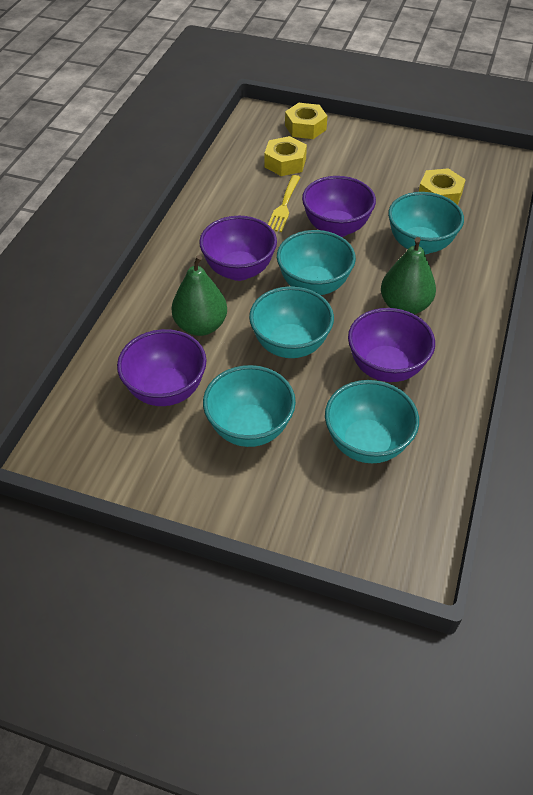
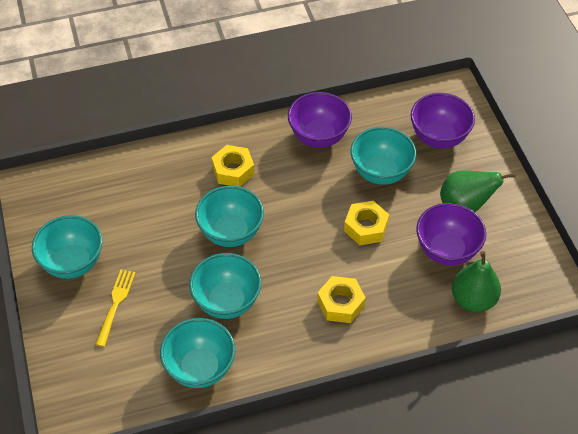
purple bowl: [117,329,207,406] [199,216,277,281] [302,176,376,237] [348,308,435,382] = 4 -> [288,92,352,148] [411,93,475,148] [416,203,486,266] = 3

